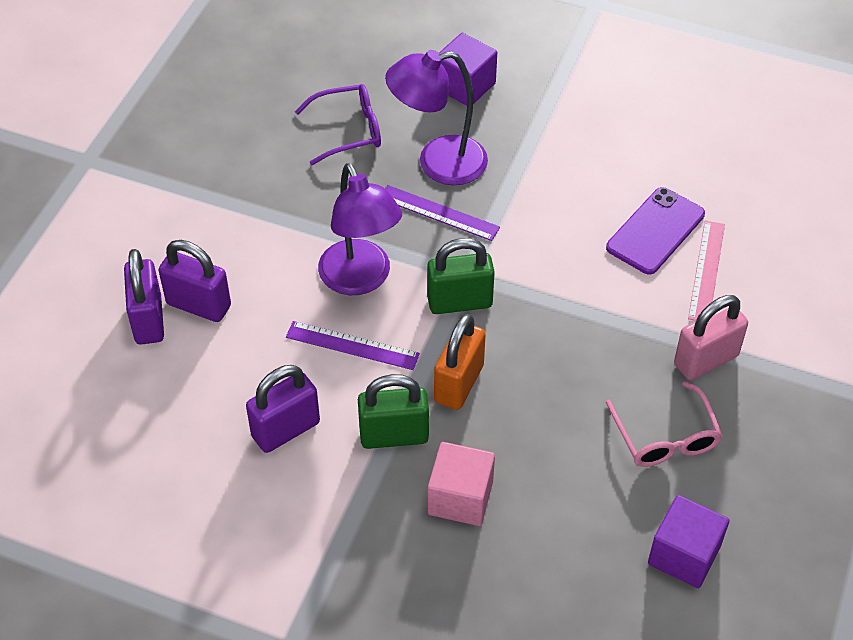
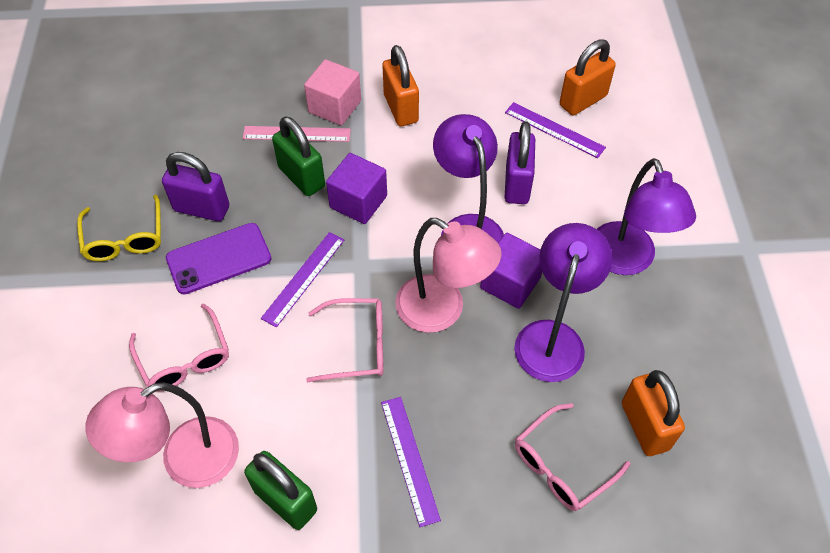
orange padlock: [434,314,486,410] = 1 -> [382,45,419,126] [560,39,616,115] [622,370,685,456] = 3
pink glasses: [606,381,723,467] = 1 -> [129,303,229,392] [306,298,383,382] [515,403,630,511] = 3
pink lamp: none = 0 -> [85,382,239,488] [395,218,501,333] = 2
pink padlock: [674,295,748,380] = 1 -> none = 0
purple glasses: [295,84,381,165] = 1 -> none = 0
purple lamp: [318,163,402,295] [385,50,488,185] = 2 -> [433,114,504,243] [514,223,612,382] [597,158,696,275] = 3
purple padlock: [124,249,164,345] [158,240,231,322] [246,365,320,453] = 3 -> [162,152,229,221] [504,121,535,204] = 2
purple ruler: [286,321,420,370] [385,185,500,241] = 2 -> [261,232,344,327] [381,397,441,527] [505,102,606,158] = 3
yellow glasses: none = 0 -> [77,195,161,261] = 1

